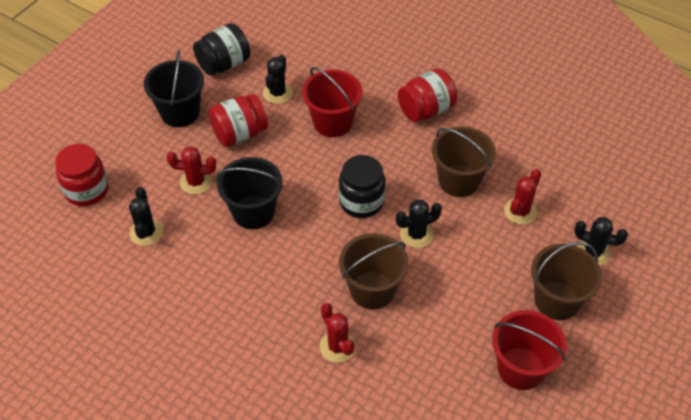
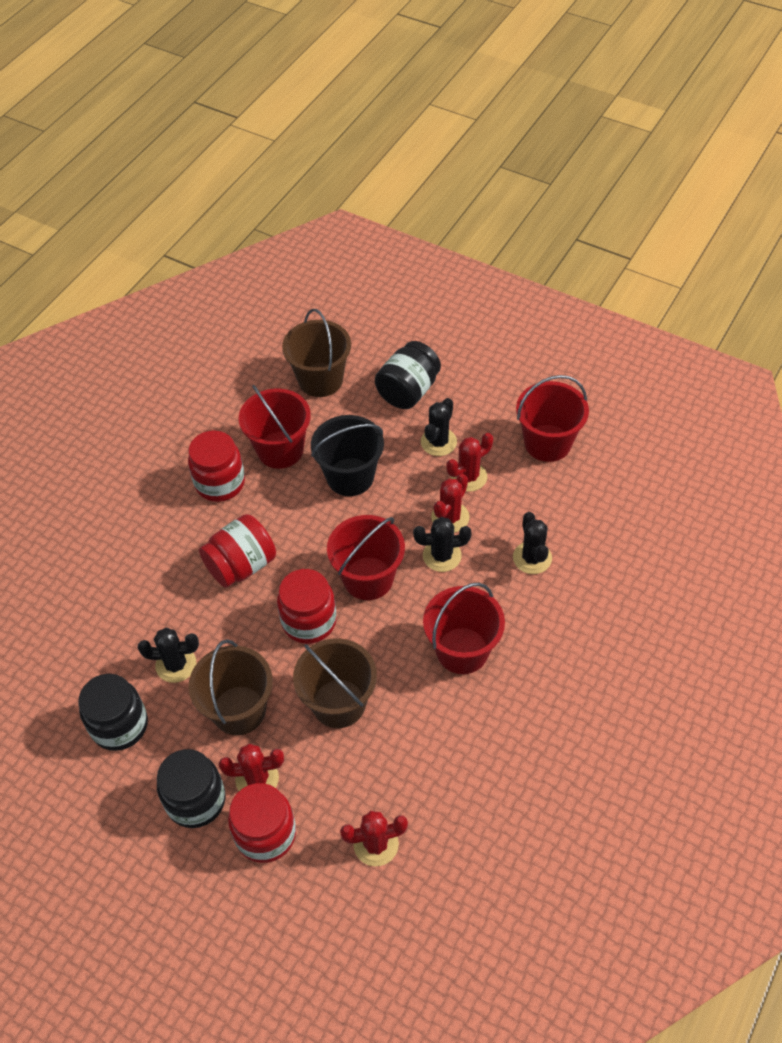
black bucket: [144,50,204,127] [216,157,283,229] = 2 -> [311,415,384,496] = 1
black jar: [193,23,250,76] [339,155,385,218] = 2 -> [78,674,148,751] [157,749,226,828] [375,341,441,409] = 3
red bucket: [302,67,363,137] [492,310,567,390] = 2 -> [239,385,311,469] [327,515,405,600] [423,583,505,674] [516,375,589,462] = 4
red cactus: [167,146,216,194] [320,303,356,363] [504,169,541,225] = 3 -> [219,743,284,791] [340,811,408,867] [431,474,469,533] [447,433,493,492] = 4
red jar: [55,144,109,206] [209,94,268,147] [398,69,457,122] = 3 -> [188,430,245,502] [199,514,276,588] [228,783,296,863] [277,569,337,644] = 4

